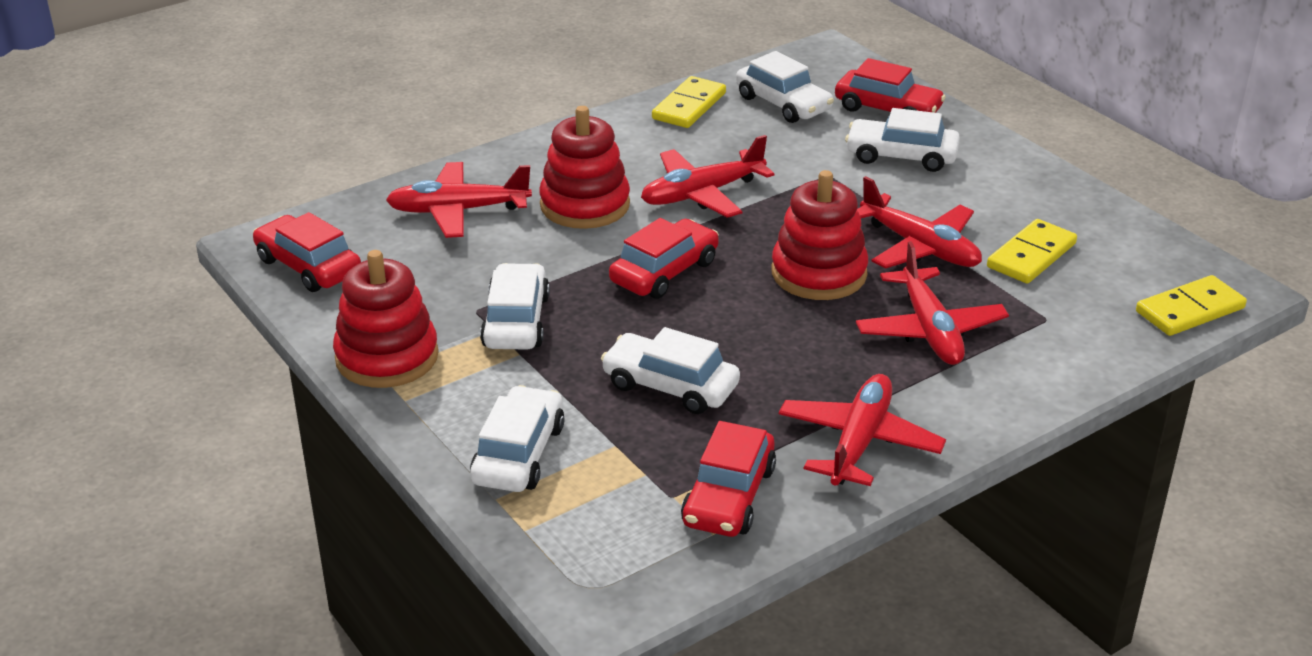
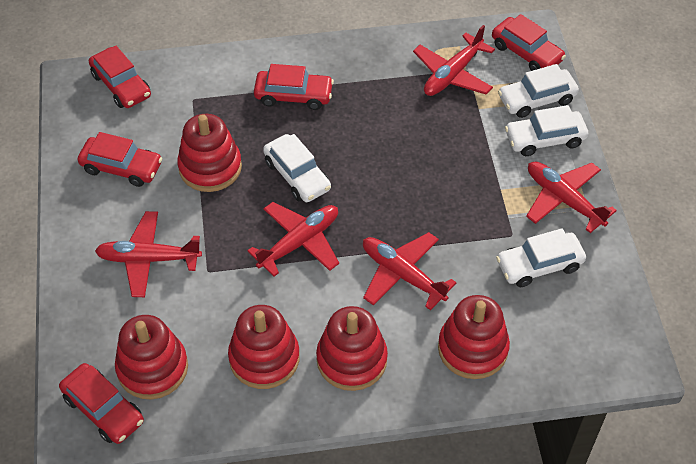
red car: [253,212,361,292] [609,218,719,299] [681,421,776,537] [835,58,946,113] = 4 -> [59,363,144,444] [78,132,162,187] [89,45,151,108] [254,64,334,110] [492,14,566,71] = 5
red stacking toy: [333,250,439,388] [539,106,630,229] [771,170,868,300] = 3 -> [115,315,188,399] [177,114,242,192] [228,305,300,389] [316,306,388,391] [438,295,510,379] = 5
white car: [470,385,565,492] [480,263,550,350] [601,327,740,414] [736,51,834,123] [845,108,960,172] = 5 -> [263,134,331,202] [496,228,586,287] [498,64,579,118] [505,105,588,156] = 4
yellow domino: [652,76,726,128] [987,219,1077,284] [1136,275,1247,336] = 3 -> none = 0

